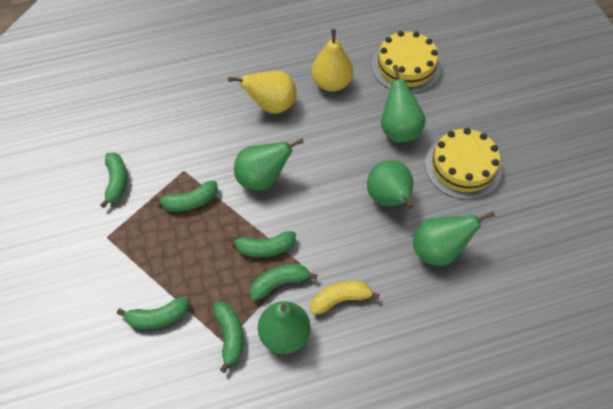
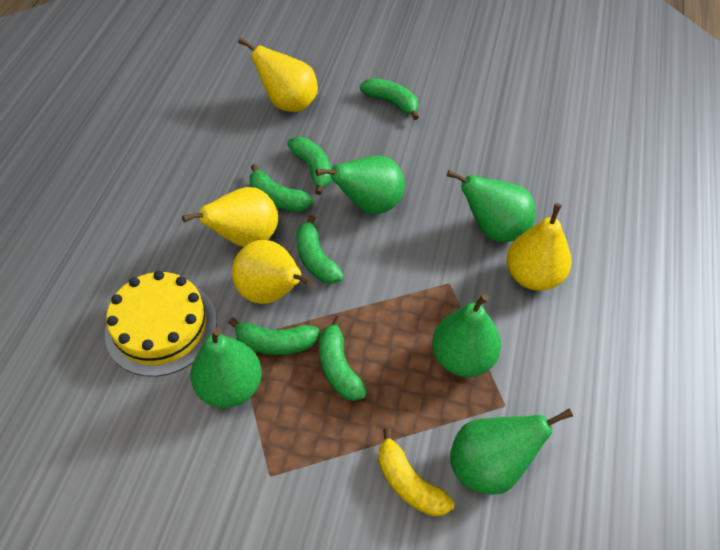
yellow cake: [372,31,441,93] [425,128,502,200] = 2 -> [105,271,217,377] = 1
yellow pear: [228,71,297,114] [311,29,353,92] = 2 -> [182,187,278,247] [232,240,312,304] [238,37,318,112] [507,203,571,291] = 4

